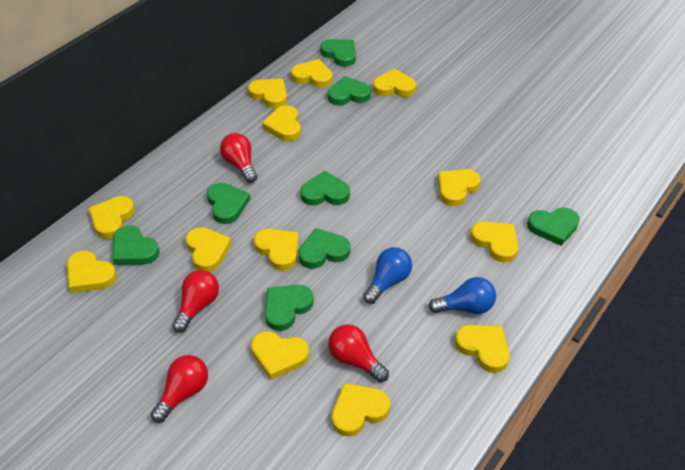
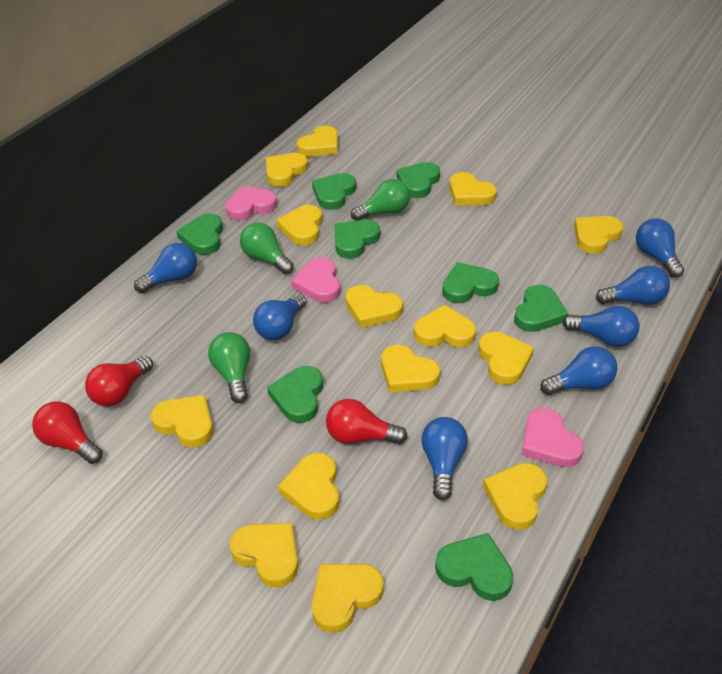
blue light bulb: [363,247,412,304] [428,277,496,314] = 2 -> [134,243,197,293] [253,294,306,340] [421,417,468,500] [540,346,617,395] [563,306,639,347] [596,266,670,305] [636,218,684,278] = 7
green light bulb: none = 0 -> [208,332,250,403] [240,223,294,274] [351,179,410,221] = 3
pink heart: none = 0 -> [225,186,277,220] [291,257,340,303] [522,408,584,467] = 3
red light bulb: [151,355,208,423] [172,270,219,333] [220,133,257,183] [328,324,389,382] = 4 -> [32,401,103,464] [85,356,153,407] [326,399,408,444] = 3
yellow heart: [67,250,117,293] [89,196,135,239] [186,227,232,272] [248,79,287,108] [251,331,309,380] [254,229,299,271] [262,105,301,141] [291,59,333,88] [332,383,390,436] [373,69,416,97] [438,169,480,206] [455,325,510,373] [470,221,518,263] = 13 -> [151,395,213,447] [230,523,298,588] [266,153,308,187] [277,205,322,246] [278,453,339,520] [297,126,338,157] [312,564,384,633] [346,285,403,328] [381,345,440,392] [414,305,476,348] [449,172,497,205] [478,332,534,385] [483,463,547,530] [574,216,623,254] = 14

